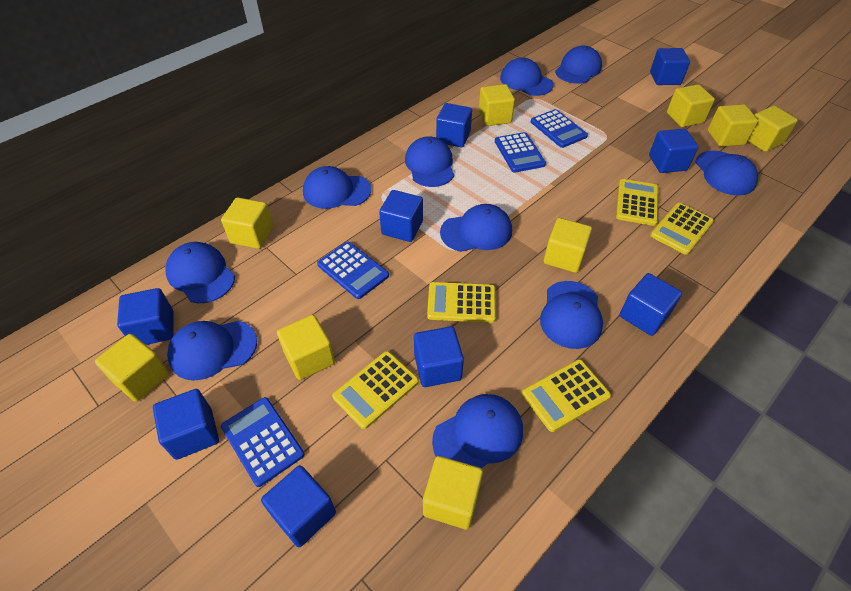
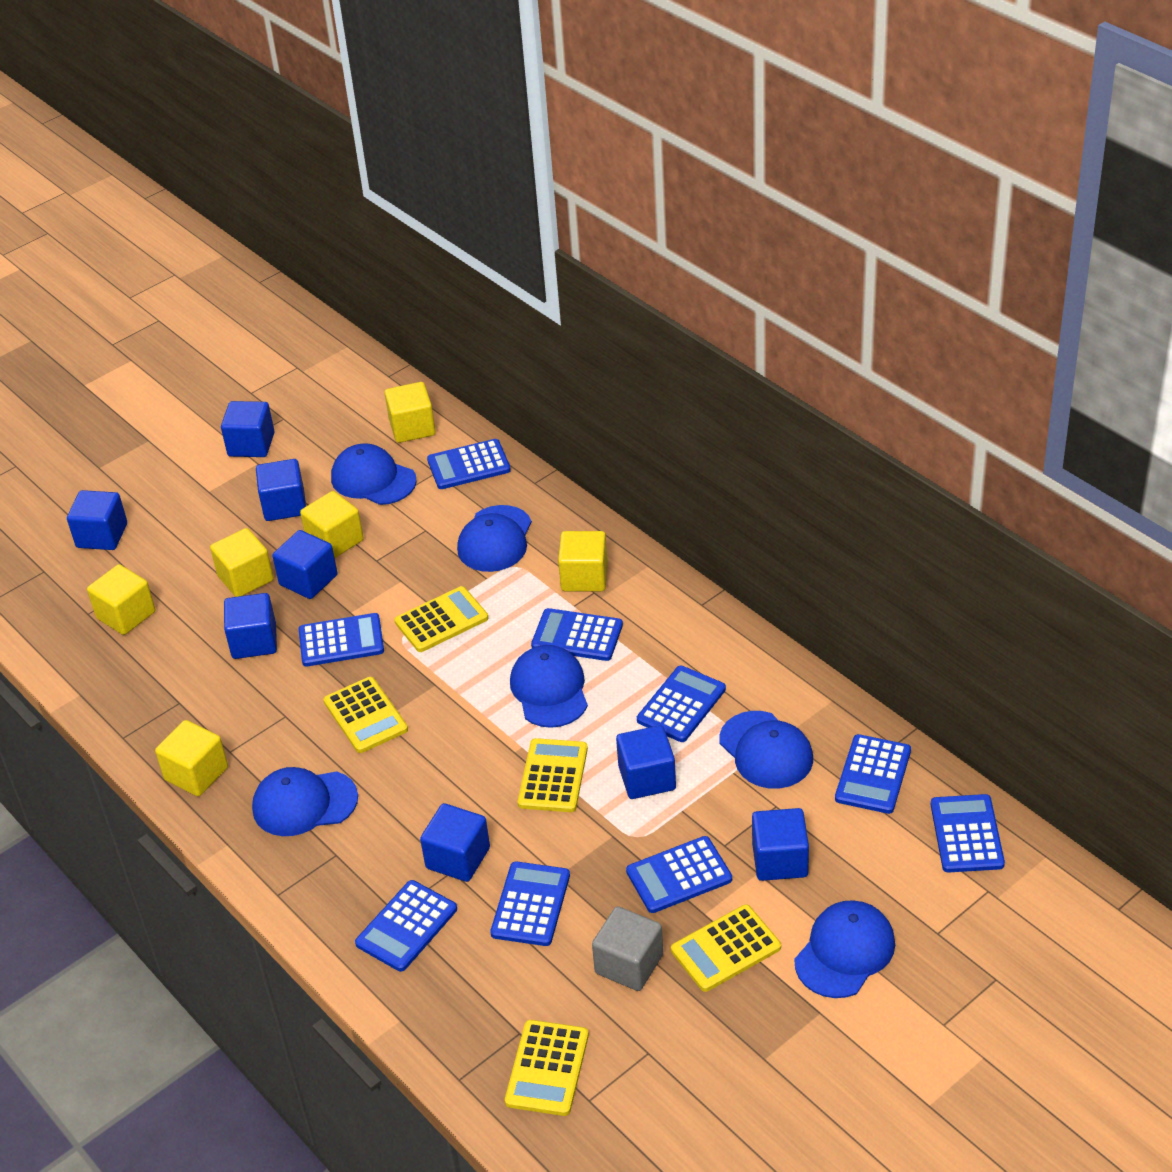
blue calculator: [221,397,304,487] [317,242,389,299] [495,132,546,173] [531,109,588,148] = 4 -> [299,613,384,667] [355,880,457,972] [427,439,511,489] [490,861,570,946] [531,608,623,661] [626,836,732,913] [637,665,726,742] [835,734,911,814] [931,794,1005,873] = 9
blue cap: [165,242,235,303] [167,321,257,381] [303,166,371,209] [405,137,454,187] [432,394,523,468] [440,204,512,252] [500,57,554,96] [540,281,603,349] [555,46,602,84] [695,151,758,196] = 10 -> [252,767,358,836] [331,443,417,505] [457,505,532,572] [510,645,588,728] [719,711,813,789] [794,900,895,998] = 6
blue cube: [117,288,174,345] [153,389,219,460] [261,465,336,547] [379,190,423,242] [414,326,464,387] [436,103,472,147] [620,273,682,336] [649,129,698,173] [650,48,690,85] = 9 -> [67,490,127,550] [221,401,275,457] [224,593,277,659] [256,459,306,521] [272,530,338,599] [420,803,490,882] [616,725,676,799] [752,808,809,881] = 8
grey cube: none = 0 -> [592,906,663,991] = 1
yellow cube: [95,334,169,402] [221,197,273,249] [277,315,335,380] [423,456,483,530] [479,84,515,126] [544,218,592,273] [667,84,715,127] [708,104,758,147] [748,106,798,152] = 9 -> [87,564,155,635] [155,720,228,796] [210,528,274,597] [300,491,364,558] [385,382,436,443] [558,531,608,591] = 6

